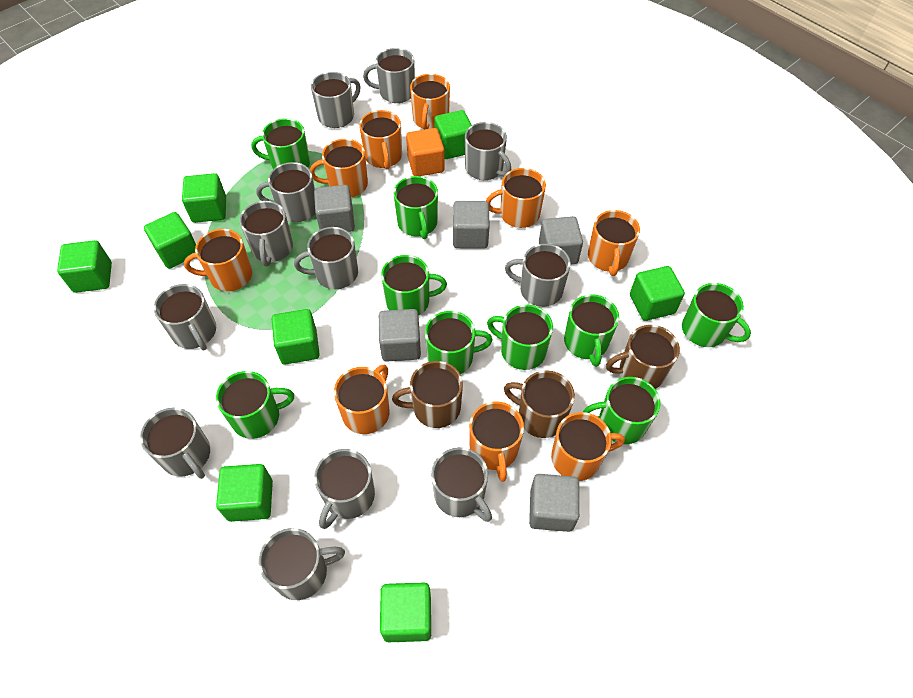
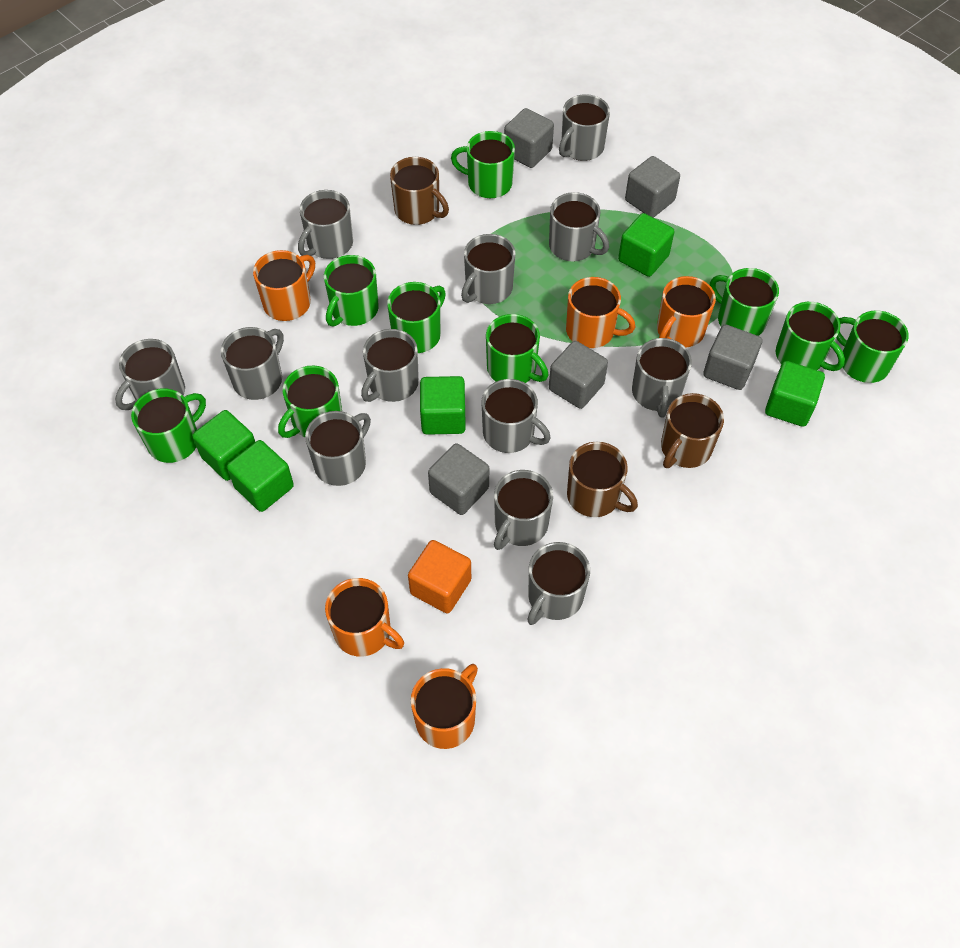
green cube: [57,240,112,293] [144,212,196,269] [182,173,226,223] [216,464,273,522] [272,309,320,365] [380,583,431,642] [434,110,472,159] [630,266,685,321] = 8 -> [192,410,255,481] [227,440,294,512] [420,376,466,435] [618,213,674,277] [765,361,825,427] = 5
orange mug: [184,229,252,291] [310,139,368,197] [334,365,390,434] [359,110,402,169] [410,74,450,130] [469,401,524,482] [486,168,546,228] [551,412,625,481] [588,210,640,276] = 9 -> [253,250,315,321] [325,578,404,657] [411,664,478,749] [566,277,635,348] [657,276,716,347] = 5

